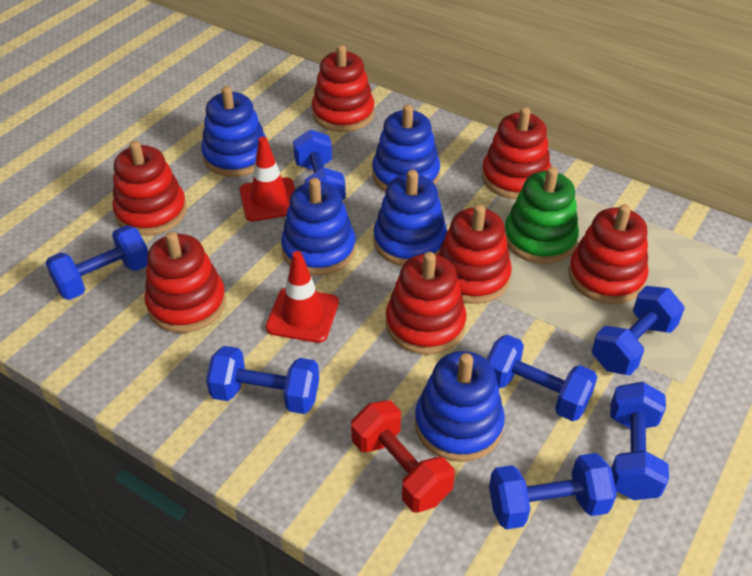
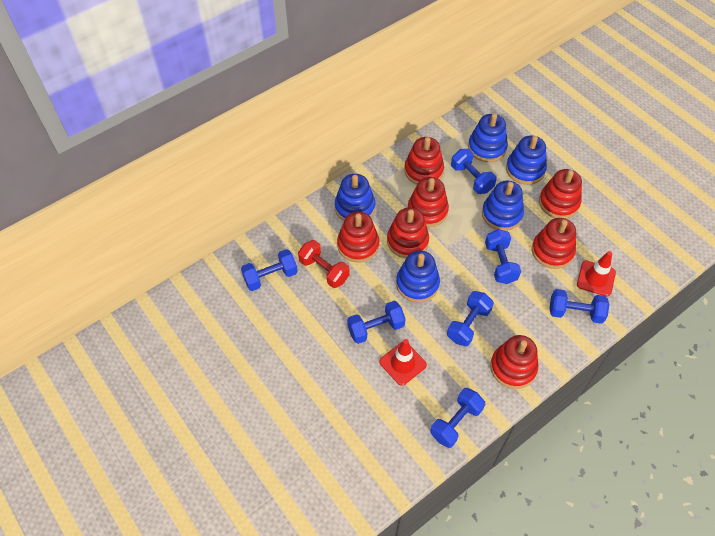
green stacking toy: [505,167,579,264] = 1 -> none = 0

